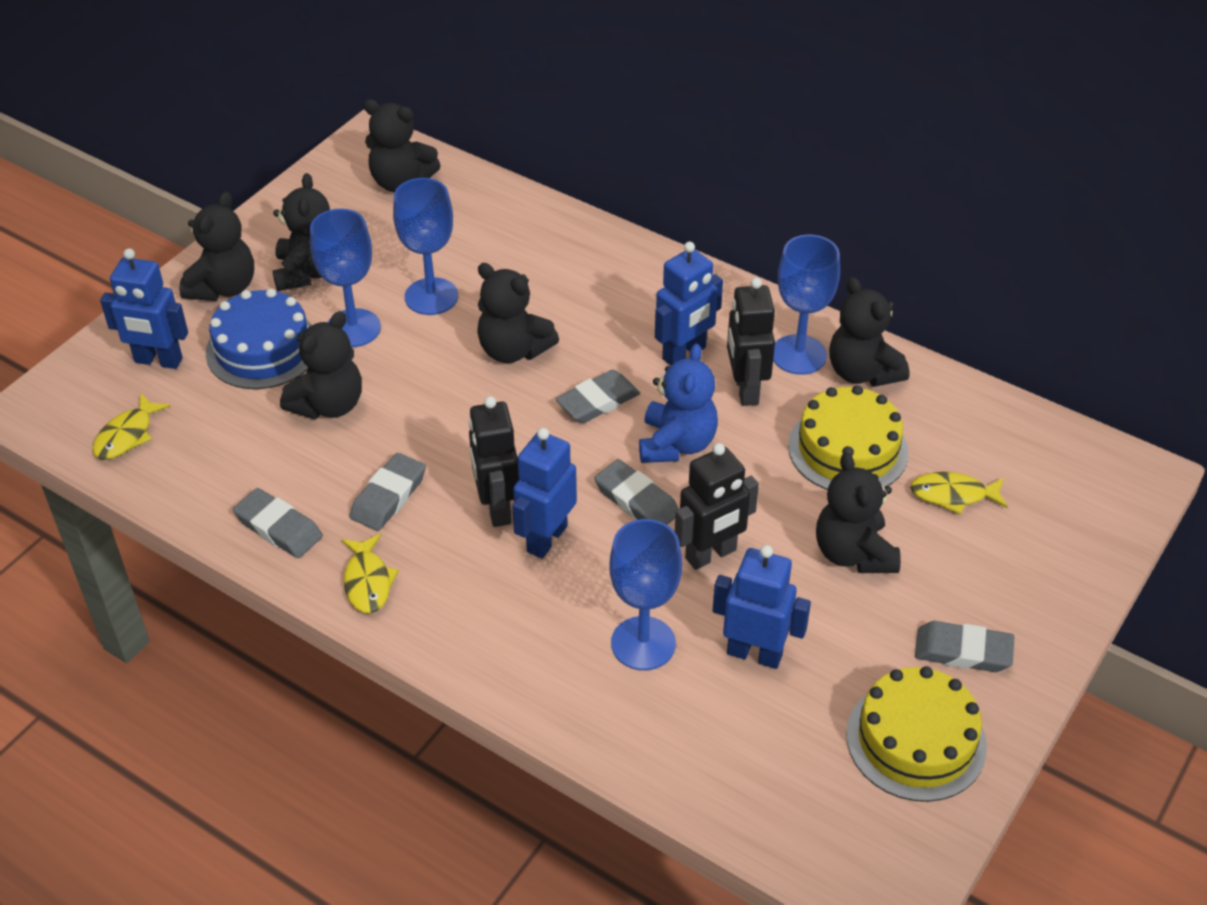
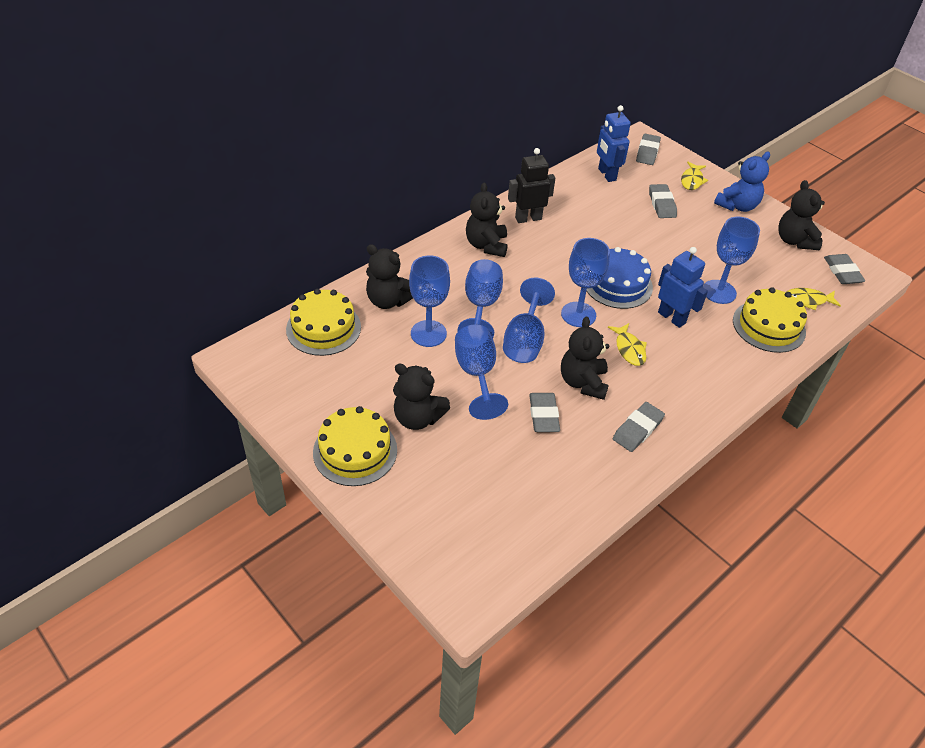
black robot: [469,396,519,527] [675,443,759,570] [727,277,775,406] = 3 -> [508,148,555,223] = 1
black teddy bear: [179,192,254,301] [272,173,330,291] [280,311,362,419] [364,99,441,192] [477,263,559,363] [816,453,901,573] [829,277,909,387] = 7 -> [366,244,413,309] [393,364,450,430] [466,182,508,257] [561,317,610,400] [778,180,825,250] = 5
blue goblet: [310,209,381,347] [393,178,458,315] [609,519,682,670] [773,235,840,375] = 4 -> [409,255,450,347] [455,324,508,420] [458,259,503,338] [503,278,555,363] [561,238,610,327] [703,217,760,304] = 6
blue robot: [100,248,188,369] [512,428,577,559] [655,241,723,366] [713,545,811,669] = 4 -> [597,105,631,182] [658,247,708,328] = 2
yellow cake: [788,385,909,490] [846,666,987,802] = 2 -> [286,289,361,356] [313,406,397,486] [733,287,807,353] = 3

